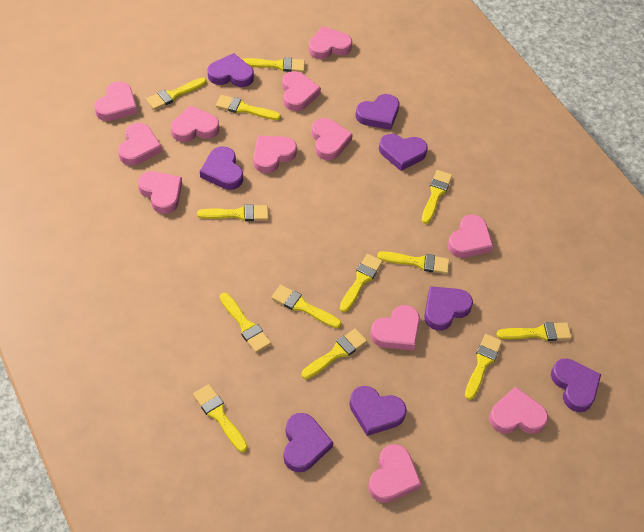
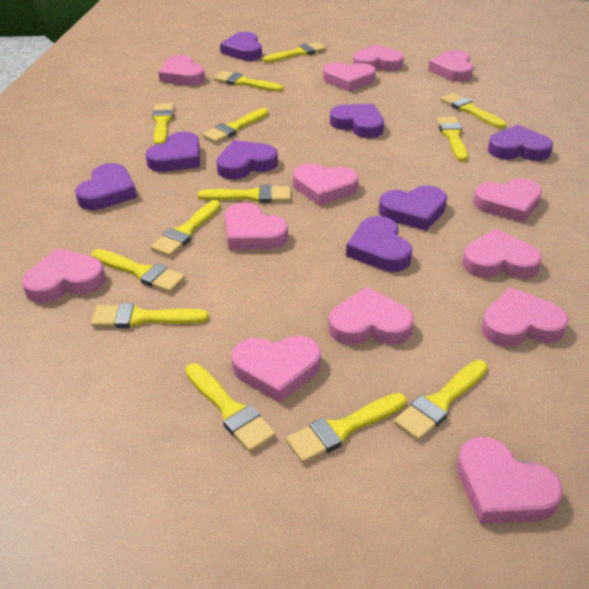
pink heart: [94,82,137,121] [118,123,162,166] [138,171,182,214] [171,105,219,142] [253,136,297,173] [282,71,321,111] [308,26,352,59] [312,118,353,160] [368,444,422,503] [370,305,420,350] [447,215,493,258] [489,387,548,434] = 12 -> [22,248,105,303] [158,55,205,85] [225,203,288,250] [232,335,321,403] [293,163,359,206] [323,62,376,92] [328,287,414,345] [353,44,404,71] [428,50,473,82] [457,437,563,524] [462,229,542,279] [473,179,542,223] [481,287,569,347] = 13

